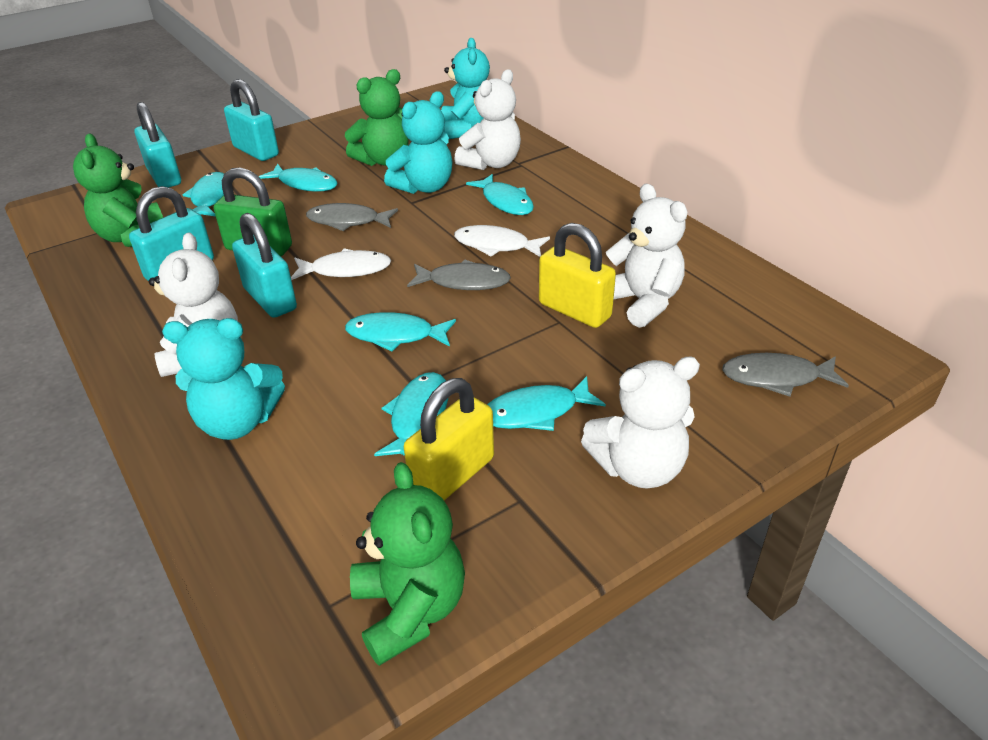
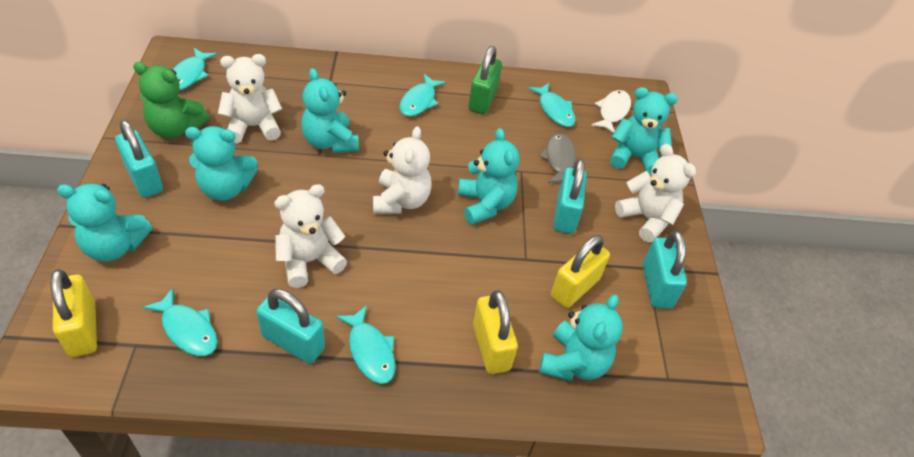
green teddy bear: [73,133,163,247] [345,69,409,166] [350,462,465,666] = 3 -> [133,62,209,139] = 1
grey fish: [306,203,398,231] [407,260,511,290] [722,353,849,397] = 3 -> [539,133,576,183] = 1
turquoise fish: [183,172,224,217] [259,164,338,192] [345,312,456,352] [374,372,449,456] [466,174,534,215] [487,376,606,431] = 6 -> [143,288,218,356] [172,48,217,90] [336,305,395,384] [400,74,446,116] [528,83,575,127] = 5
turquoise teddy bear: [162,318,285,440] [384,91,453,194] [441,38,490,139] = 3 -> [57,184,152,261] [185,126,258,201] [301,68,359,153] [458,128,520,225] [539,294,623,381] [610,87,678,175] = 6
white fish: [291,248,391,280] [454,225,550,257] = 2 -> [591,90,631,133] = 1
yellow padlock: [404,378,494,500] [539,223,616,328] = 2 -> [50,269,97,357] [473,290,518,374] [551,235,610,308] = 3

